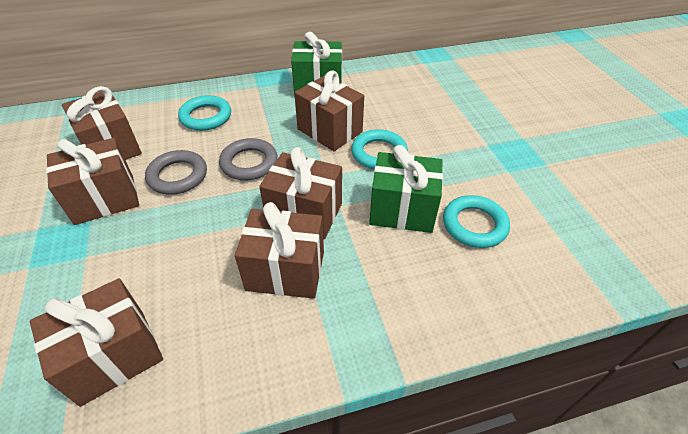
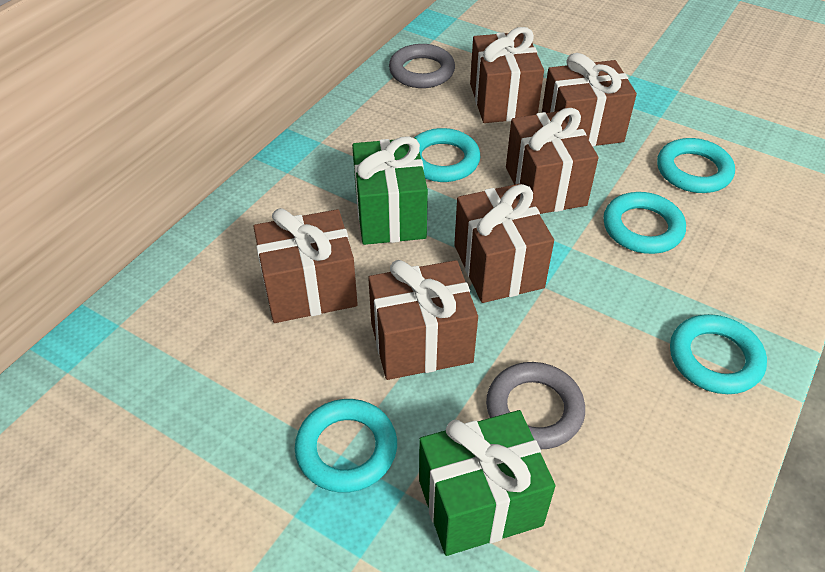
turquoise ring: [178,95,231,131] [351,129,408,169] [443,195,510,248] = 3 -> [295,399,397,493] [414,128,480,182] [603,192,686,254] [657,138,735,193] [670,314,767,394] = 5

